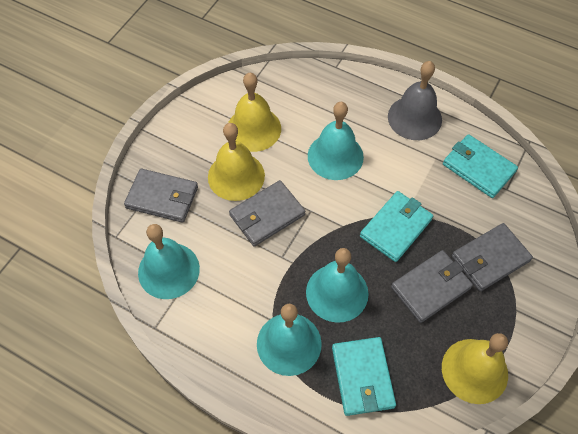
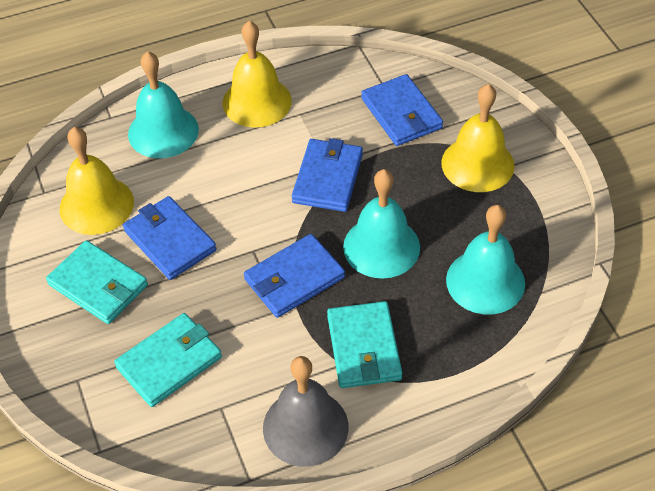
blue wallet: none = 0 -> [123,196,216,280] [244,234,345,318] [292,138,363,212] [361,74,443,146] = 4
grey wallet: [124,168,198,223] [229,180,305,246] [391,250,473,323] [452,223,533,291] = 4 -> none = 0
turquoise bell: [138,224,200,299] [257,304,322,376] [306,248,369,323] [308,102,364,180] = 4 -> [128,51,199,158] [343,169,420,279] [446,205,525,315] = 3

